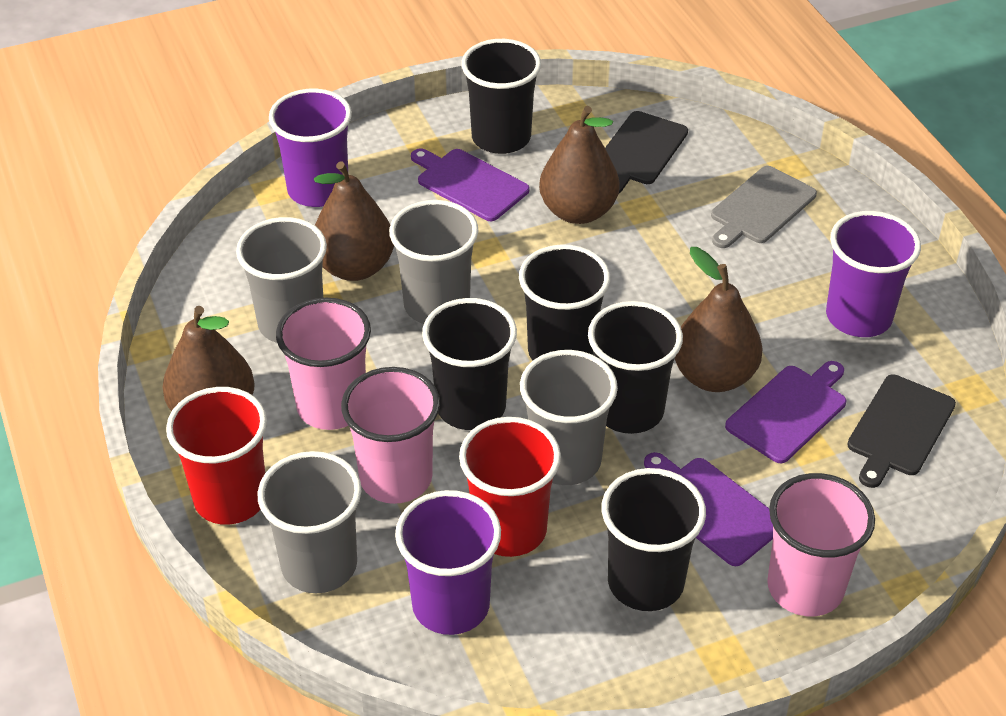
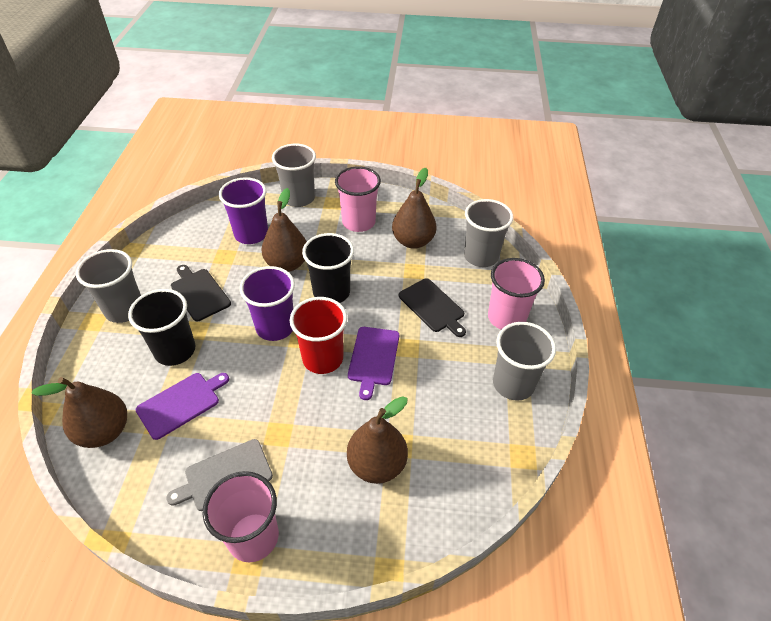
black cup: [422,298,517,430] [461,39,541,154] [519,244,610,361] [588,301,683,434] [601,468,706,611] = 5 -> [128,289,195,366] [302,233,354,303] = 2
purple cup: [269,89,352,207] [395,490,501,635] [826,211,921,337] = 3 -> [219,177,268,244] [240,266,295,341] = 2
purple cutting board: [411,148,530,221] [644,452,773,566] [725,361,846,463] = 3 -> [136,373,229,440] [348,327,399,400] = 2
red cup: [166,387,267,525] [459,417,561,557] = 2 -> [290,297,347,374] = 1

